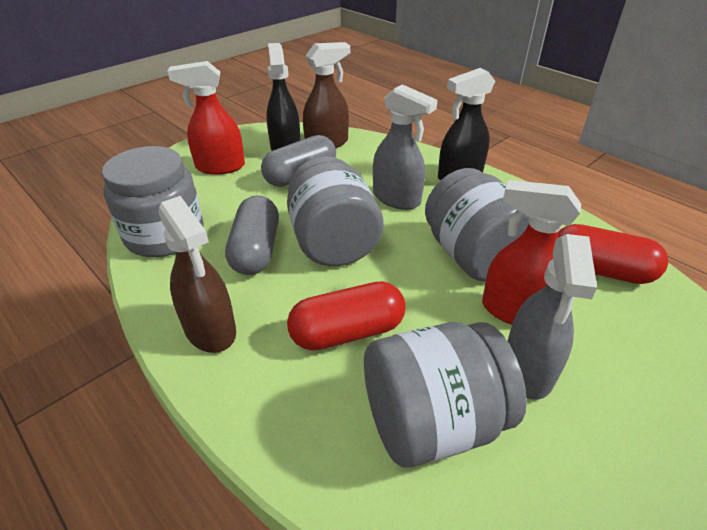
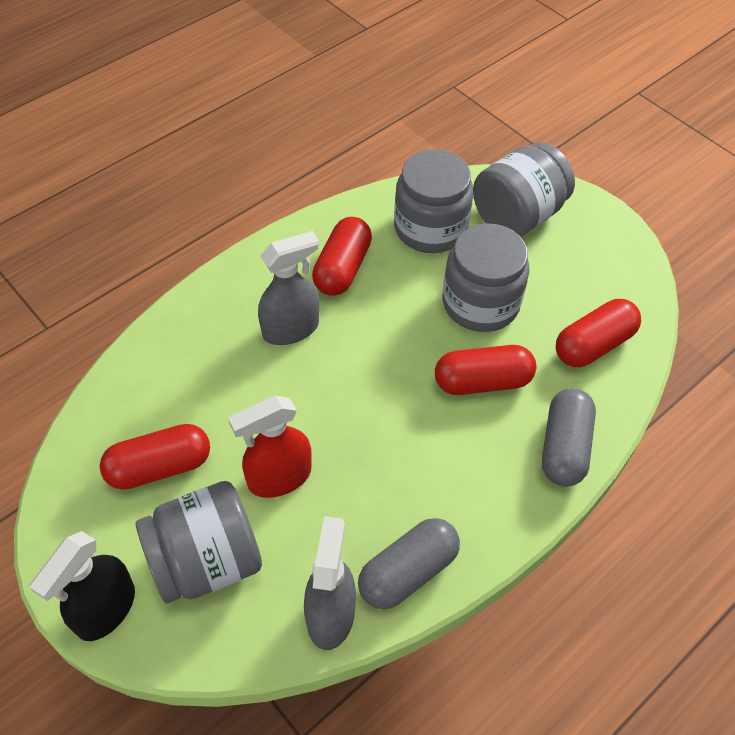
black spray bottle: [266,43,300,151] [438,68,495,180] = 2 -> [29,531,135,641] = 1
brown spray bottle: [158,196,236,353] [303,42,350,148] = 2 -> none = 0
red capsule: [287,281,406,351] [558,224,668,284] = 2 -> [100,424,210,490] [312,217,372,296] [435,345,536,395] [556,299,641,367] = 4
red spray bottle: [167,61,245,175] [482,180,581,325] = 2 -> [228,396,312,498] = 1

